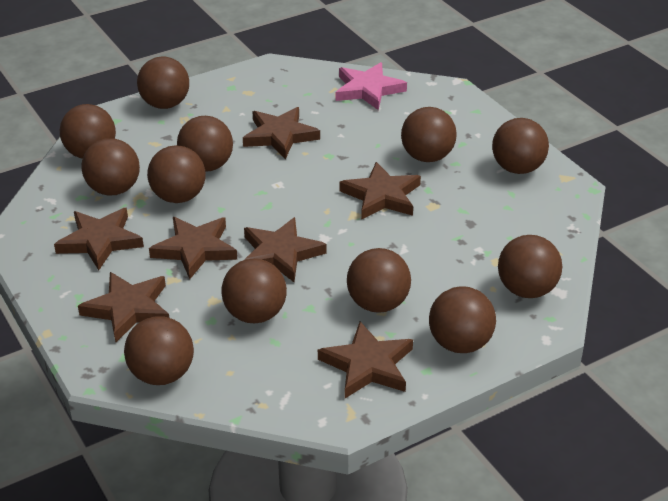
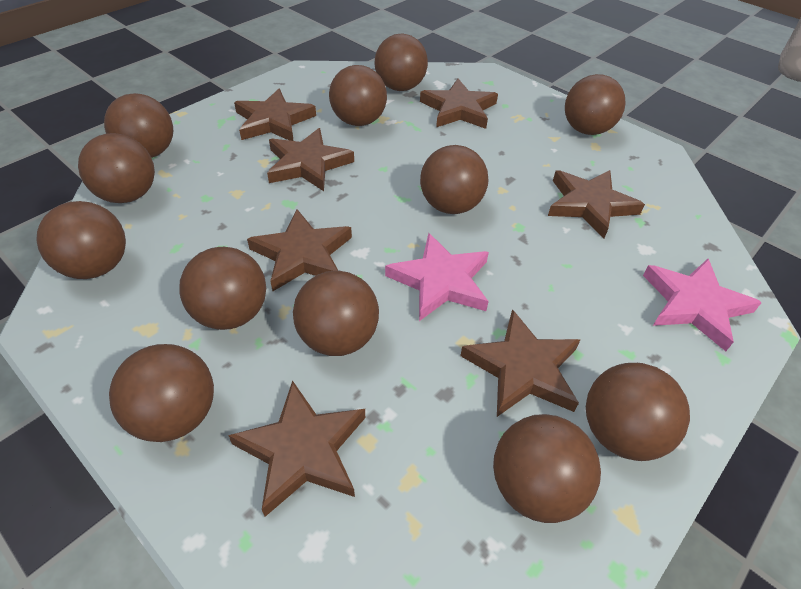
pink star: [336,62,407,110] = 1 -> [385,233,489,321] [643,259,762,351] = 2

